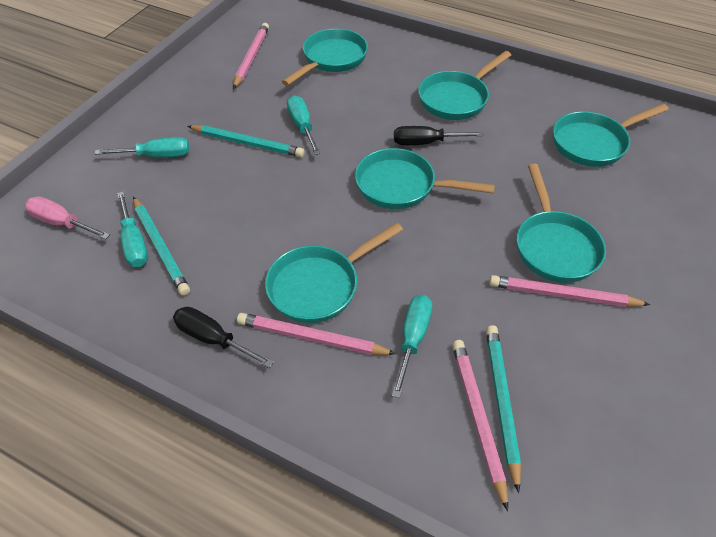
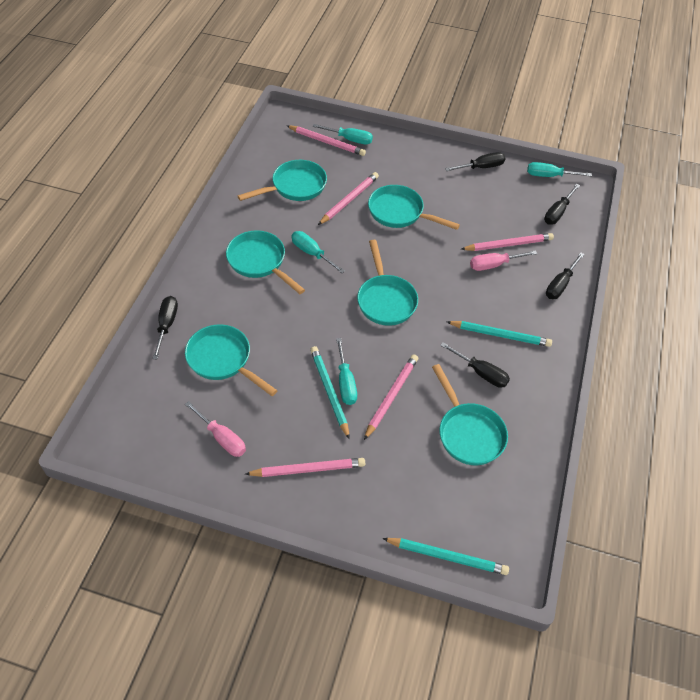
black screwdriver: [173,307,274,368] [394,126,484,145] = 2 -> [152,296,178,359] [440,342,510,388] [445,152,506,171] [544,184,580,225] [546,252,585,299] = 5
pink pencil: [233,23,269,89] [237,313,396,355] [452,340,508,511] [489,275,650,307] = 4 -> [245,458,365,477] [287,125,366,156] [318,172,379,225] [364,354,418,440] [461,233,554,251] = 5
pink screwdriver: [25,196,110,239] = 1 -> [185,401,246,457] [470,250,537,271] = 2

